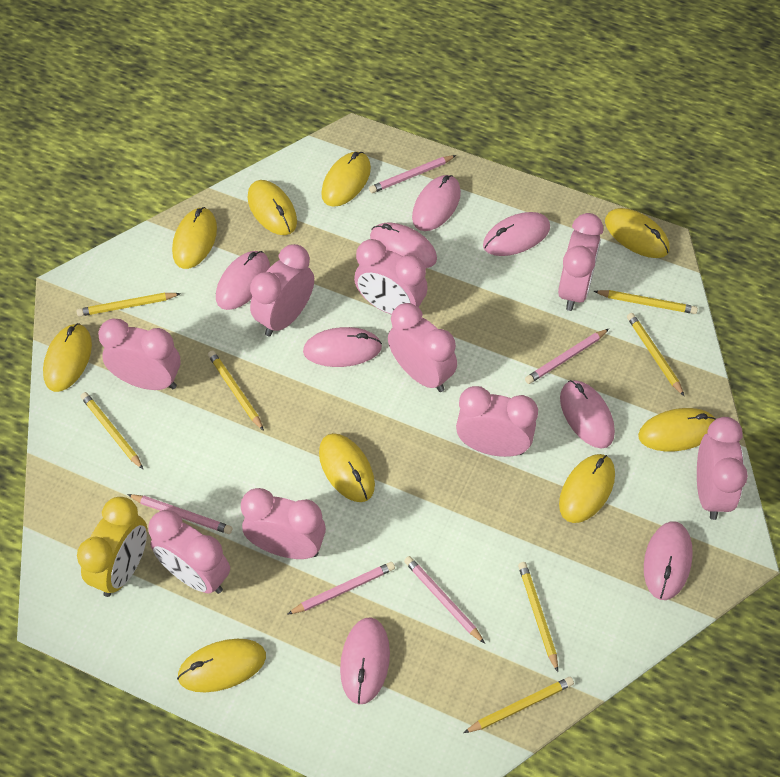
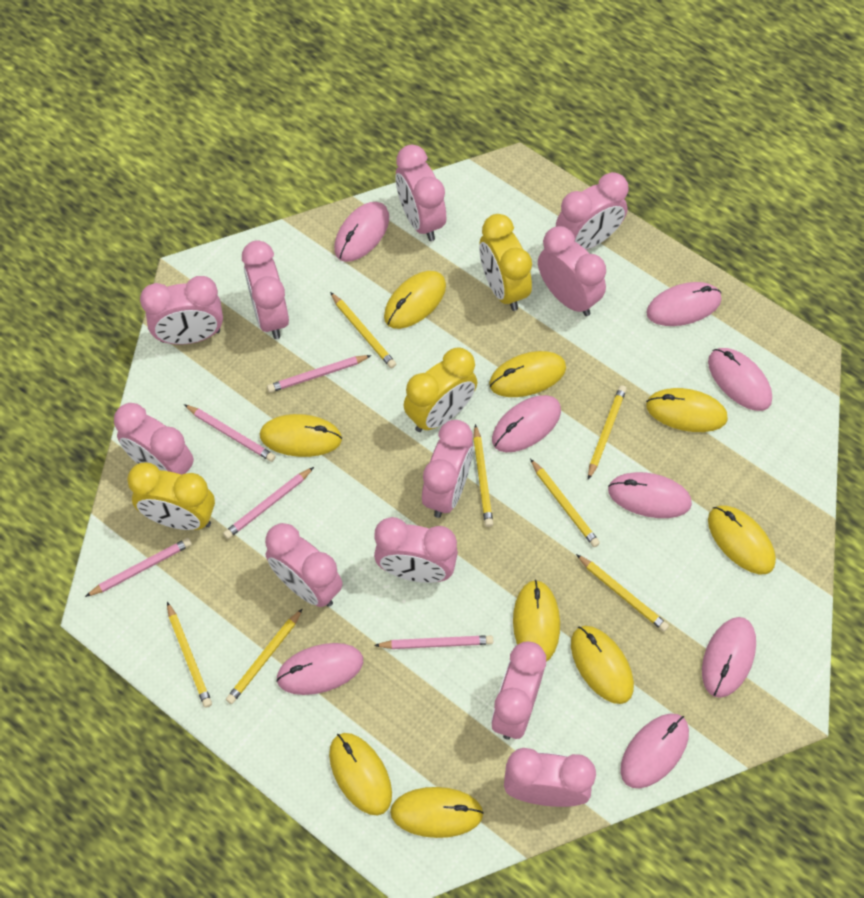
pink clock: [98,319,181,390] [148,510,230,594] [241,488,326,559] [250,244,314,336] [354,239,428,315] [388,303,457,392] [456,386,538,457] [558,213,603,311] [697,417,748,520] = 9 -> [114,403,194,475] [140,276,223,345] [242,240,289,339] [265,523,343,607] [374,517,458,583] [395,145,446,241] [422,420,473,518] [491,641,546,740] [504,748,596,807] [538,226,606,316] [556,172,629,250] = 11
yellow clock: [77,497,147,597] = 1 -> [127,462,215,530] [404,347,477,432] [479,214,532,311] = 3

